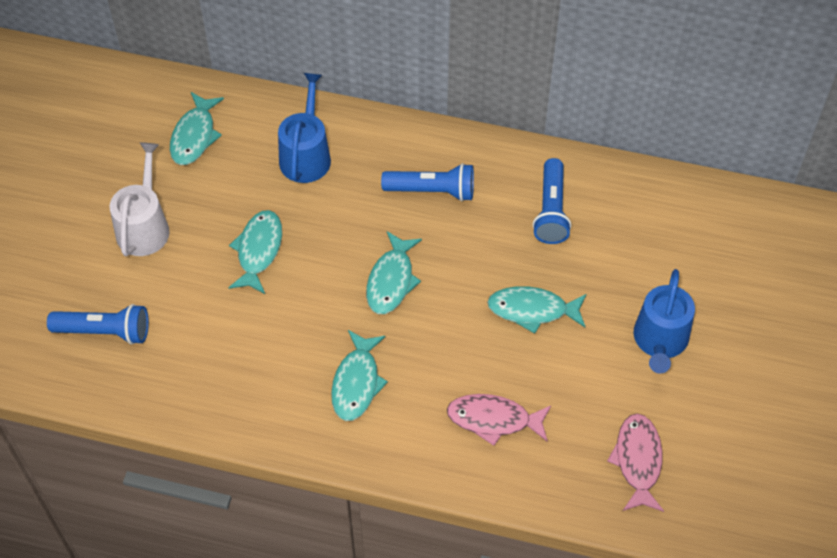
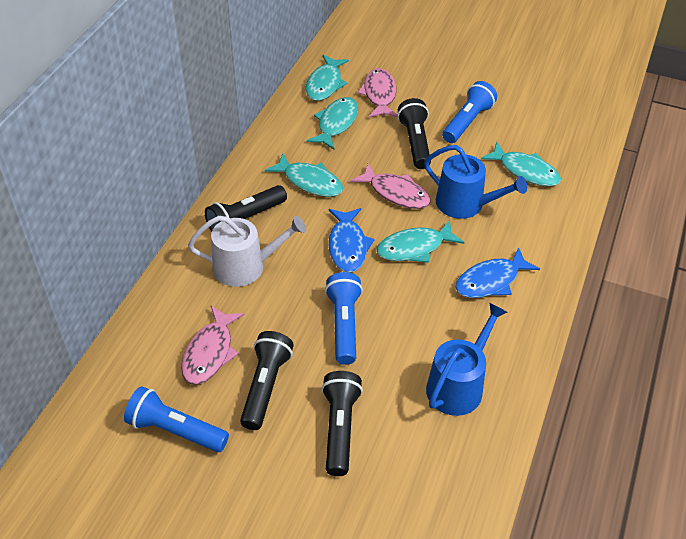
black flashlight: none = 0 -> [205,185,287,232] [240,331,294,430] [321,371,363,476] [397,98,431,169] = 4
blue fish: none = 0 -> [329,208,375,273] [455,247,540,298] = 2
pink fish: [447,394,551,446] [607,414,664,512] = 2 -> [181,305,245,384] [350,164,431,209] [357,68,397,117] = 3

